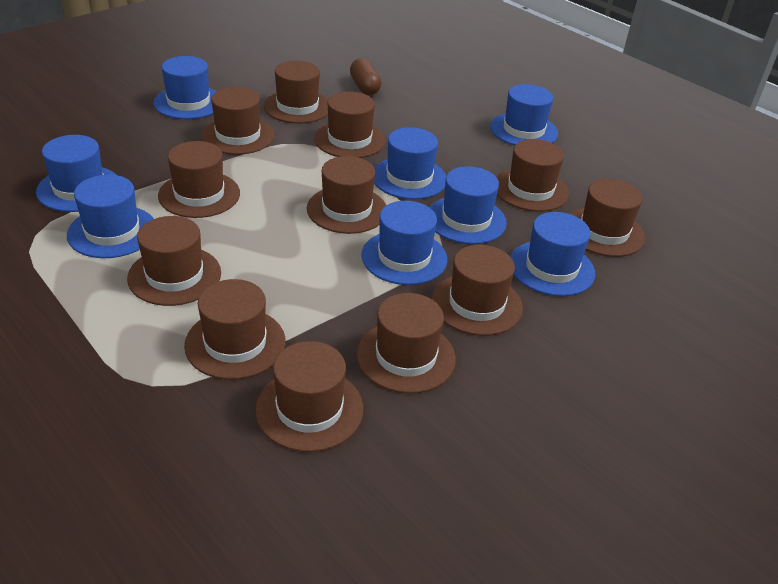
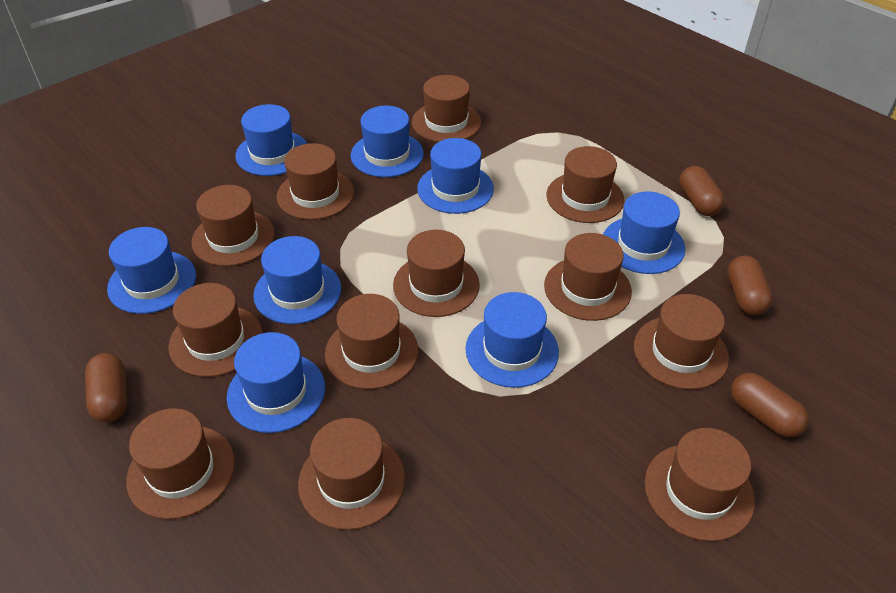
brown capsule: [350,58,382,95] = 1 -> [85,353,127,423] [679,166,725,216] [727,255,773,316] [731,373,809,437] = 4

